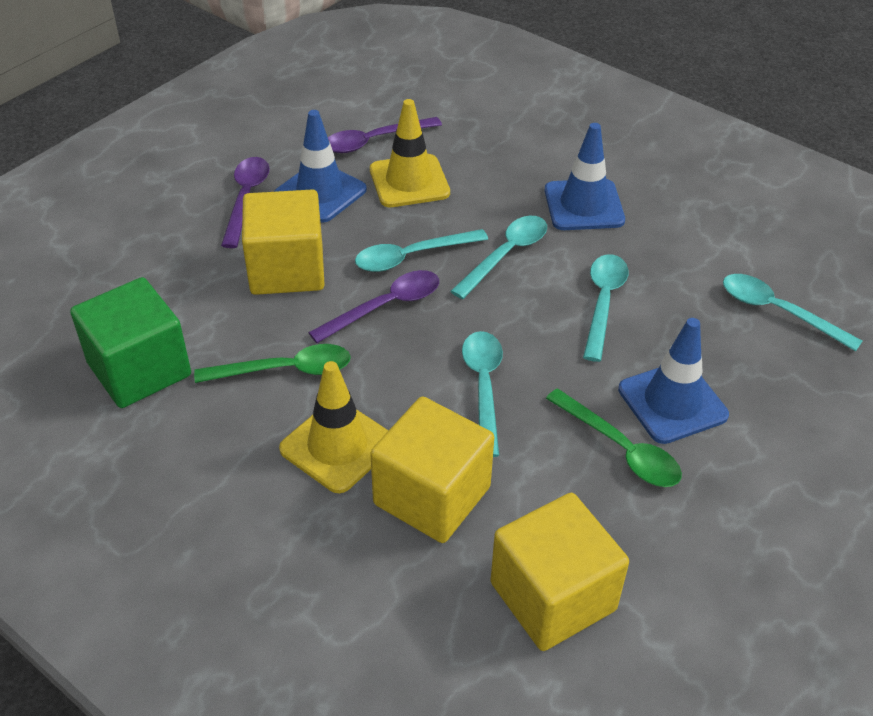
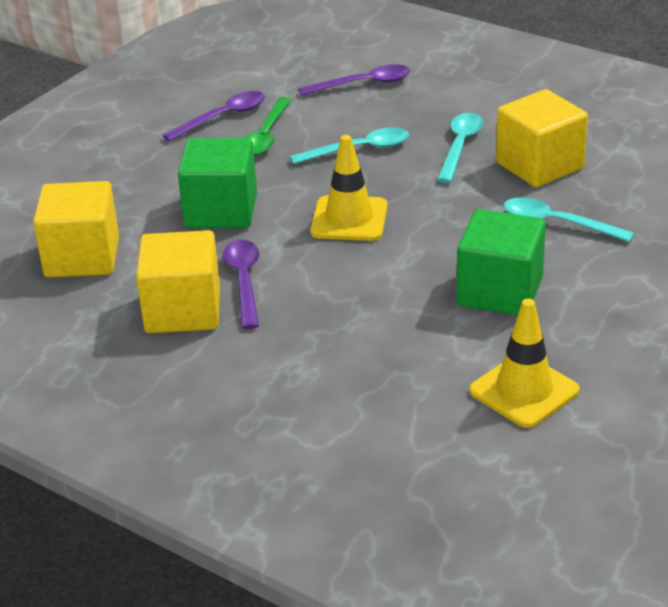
blue traffic cone: [274,110,367,223] [545,123,625,230] [618,318,729,444] = 3 -> none = 0
green cube: [70,277,191,408] = 1 -> [178,138,257,228] [457,209,546,316] = 2
green spoon: [194,344,351,383] [546,388,682,487] = 2 -> [245,97,292,155] = 1
turquoise spoon: [355,229,488,272] [450,216,547,299] [462,331,503,457] [583,254,628,362] [723,274,863,351] = 5 -> [290,127,409,164] [437,113,483,183] [504,197,634,242] = 3

